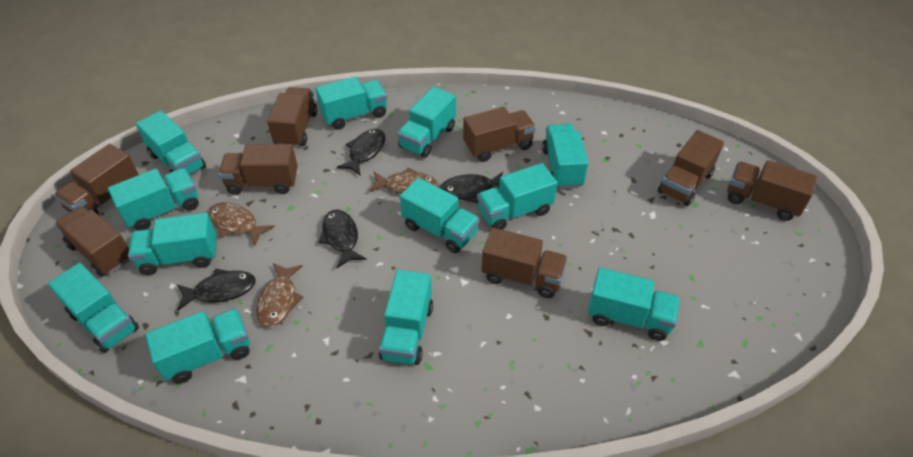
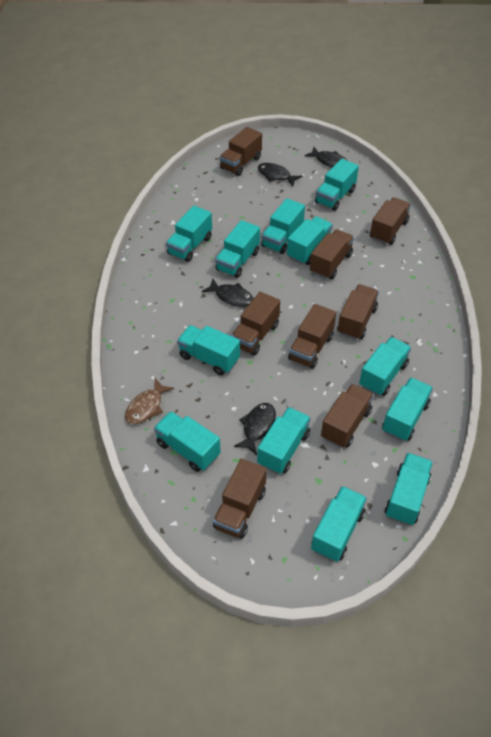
brown fish: [208,202,275,246] [256,263,304,328] [369,168,438,194] = 3 -> [125,378,174,425] = 1

